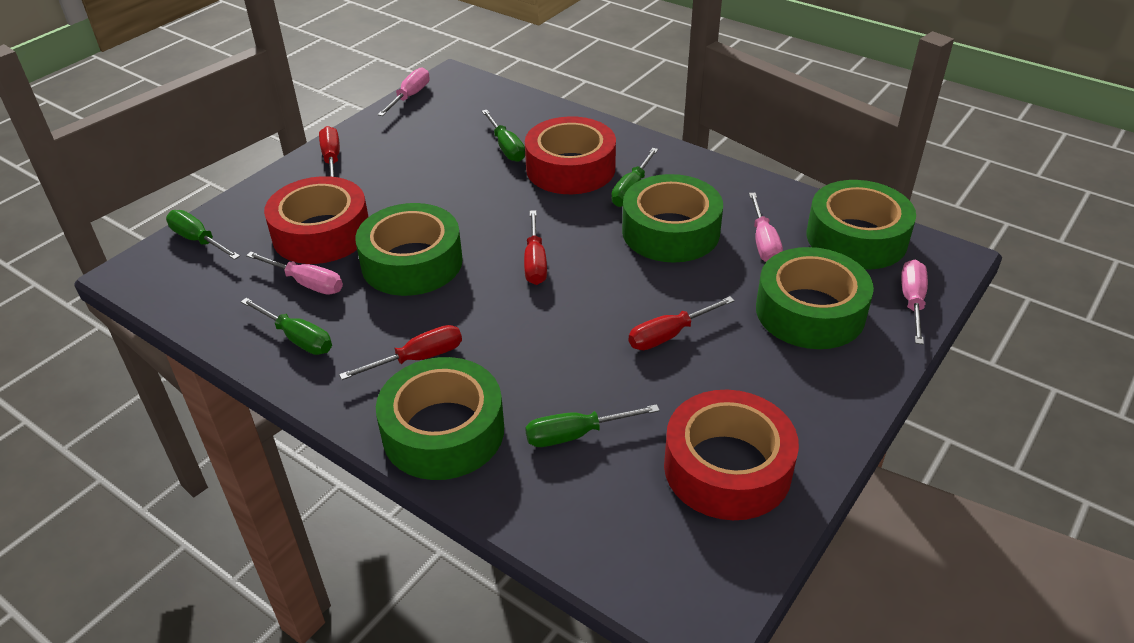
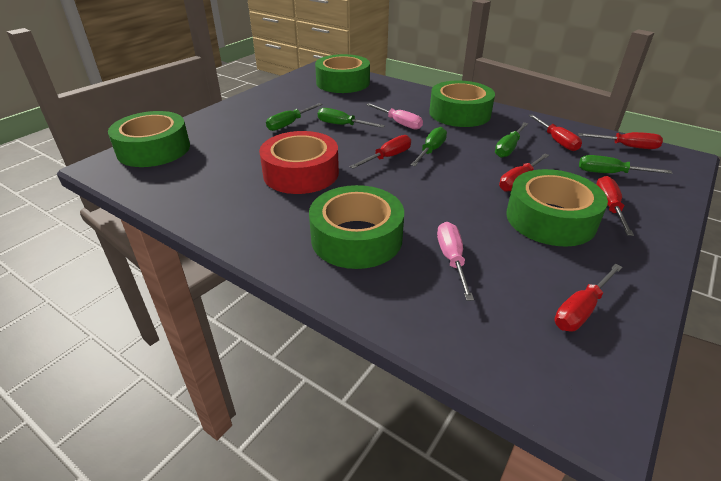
pink screwdriver: [246,252,343,295] [377,67,430,116] [749,193,783,262] [901,260,928,345] = 4 -> [366,103,423,130] [437,222,474,301] = 2
red screwdriver: [319,126,340,177] [339,325,462,380] [524,210,547,285] [629,296,735,350] = 4 -> [349,135,411,169] [499,153,549,192] [528,115,582,151] [554,264,622,331] [578,132,663,149] [596,176,634,236] = 6
red tape: [264,176,369,264] [525,116,616,194] [664,390,799,520] = 3 -> [259,131,339,194] = 1

